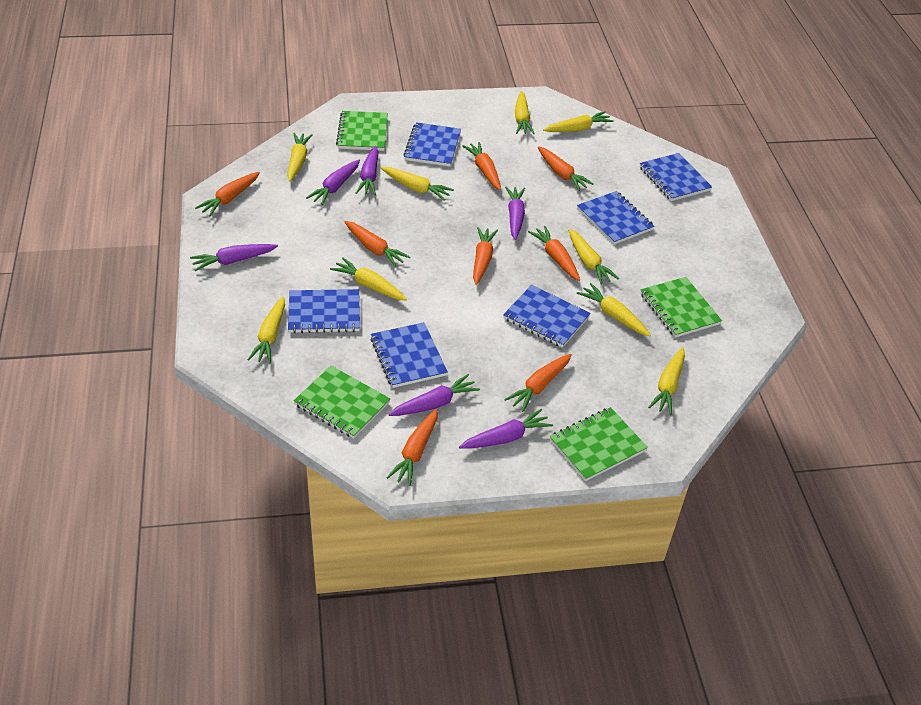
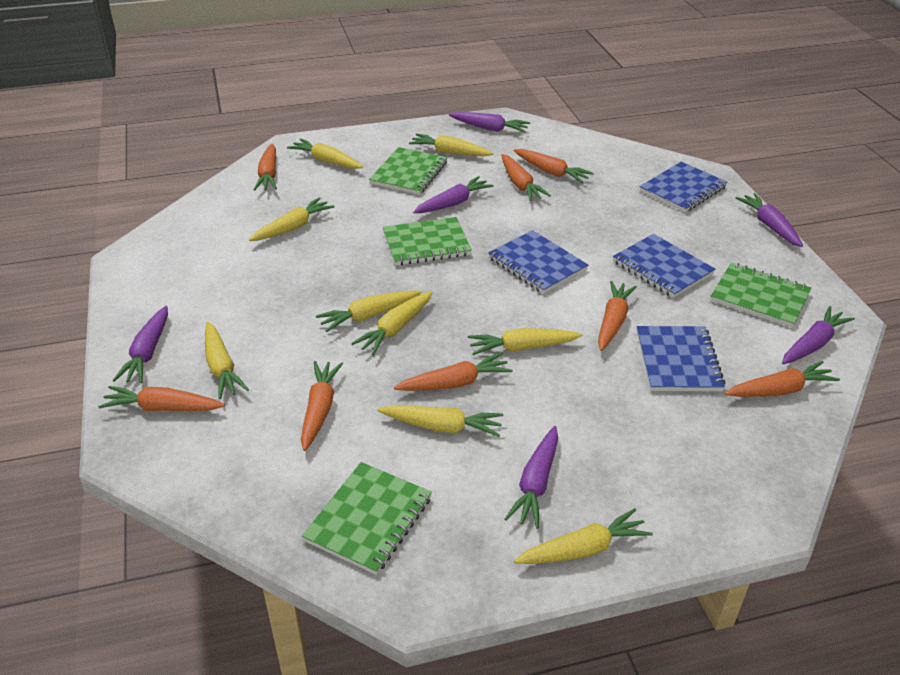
blue notebook: [288,289,360,333] [371,322,448,388] [403,122,461,167] [503,285,591,348] [577,191,654,244] [640,153,712,201] = 6 -> [488,230,588,294] [613,234,715,298] [636,326,725,391] [640,162,727,213] = 4

